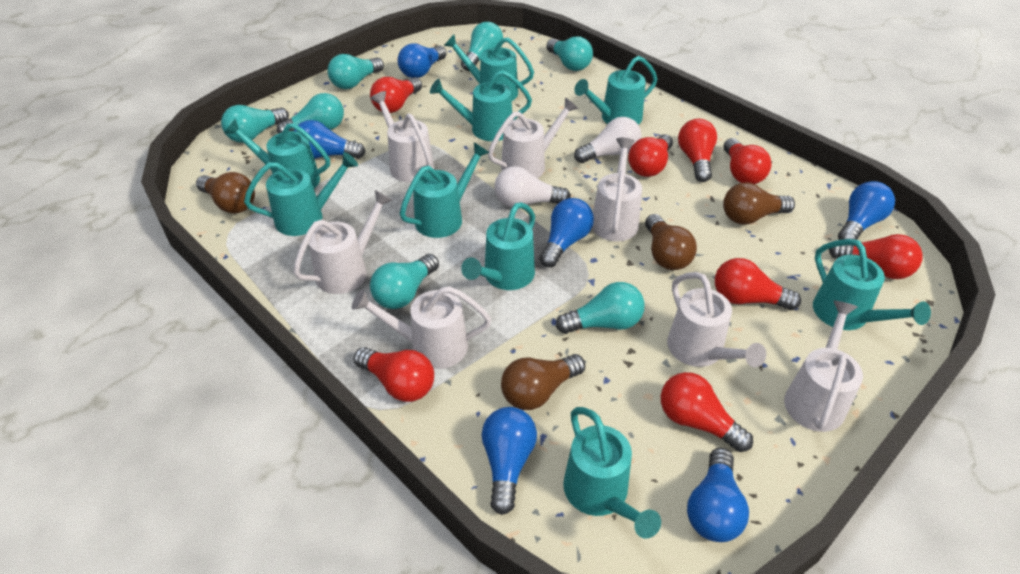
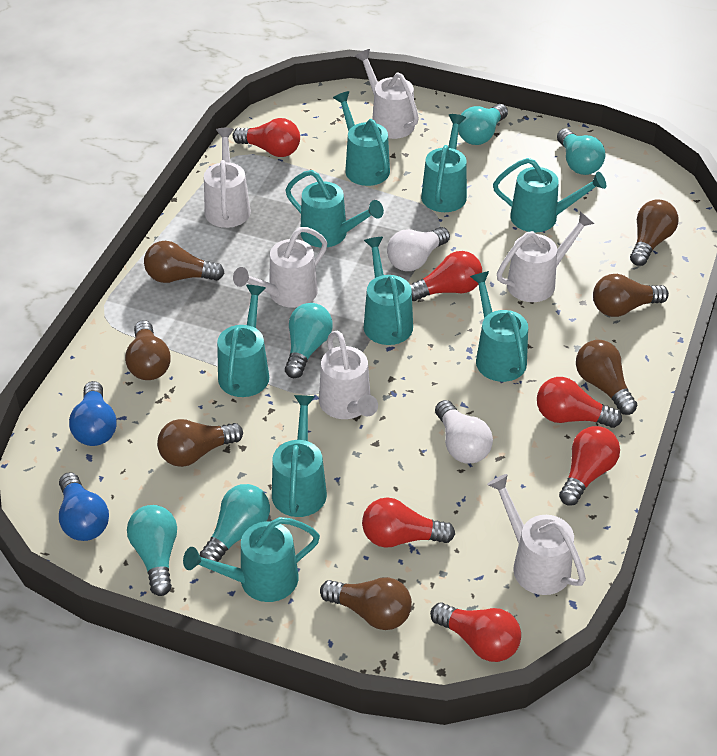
blue light bulb: [294,120,365,159] [398,43,447,78] [482,407,537,515] [539,198,594,267] [687,448,749,542] [838,181,895,240] = 6 -> [59,472,109,541] [69,381,117,446] = 2
brown light bulb: [196,172,255,213] [501,354,585,410] [645,214,697,270] [723,183,795,225] = 4 -> [125,320,171,380] [144,241,224,283] [157,419,243,467] [320,577,412,630] [576,340,637,415] [593,274,669,317] [630,199,678,266] = 7
red light bulb: [353,347,434,402] [370,77,422,113] [628,134,673,177] [661,372,753,452] [678,119,717,182] [715,258,801,310] [723,138,772,184] [829,234,922,279] = 8 -> [233,118,300,157] [362,497,455,548] [410,251,482,301] [430,603,521,662] [537,377,622,428] [559,426,620,506] = 6
turquoise light bulb: [221,105,289,143] [277,93,344,134] [327,54,384,89] [370,254,439,309] [461,22,503,71] [546,36,593,71] [556,282,645,334] = 7 -> [127,505,177,596] [200,484,270,562] [285,303,333,378] [458,104,508,145] [557,128,605,175] = 5
white watering can: [293,190,393,294] [352,286,491,369] [370,91,434,182] [488,97,579,178] [592,138,642,241] [667,272,766,367] [784,301,863,432] = 7 -> [204,128,251,228] [233,227,327,308] [319,330,378,419] [355,49,419,139] [487,474,586,595] [497,211,594,302] = 6

